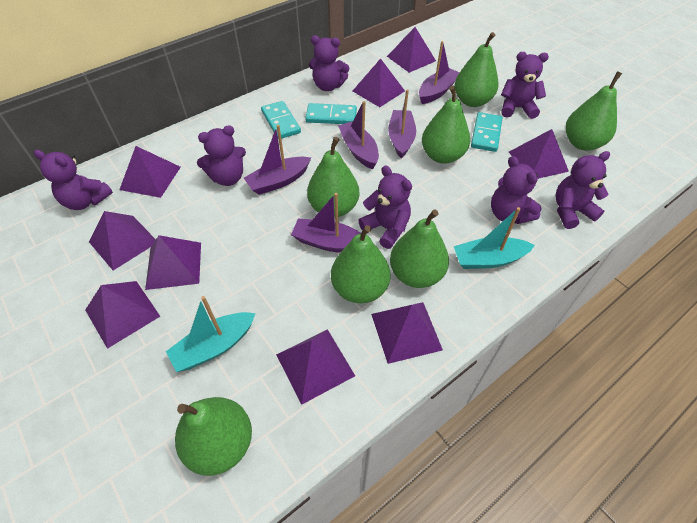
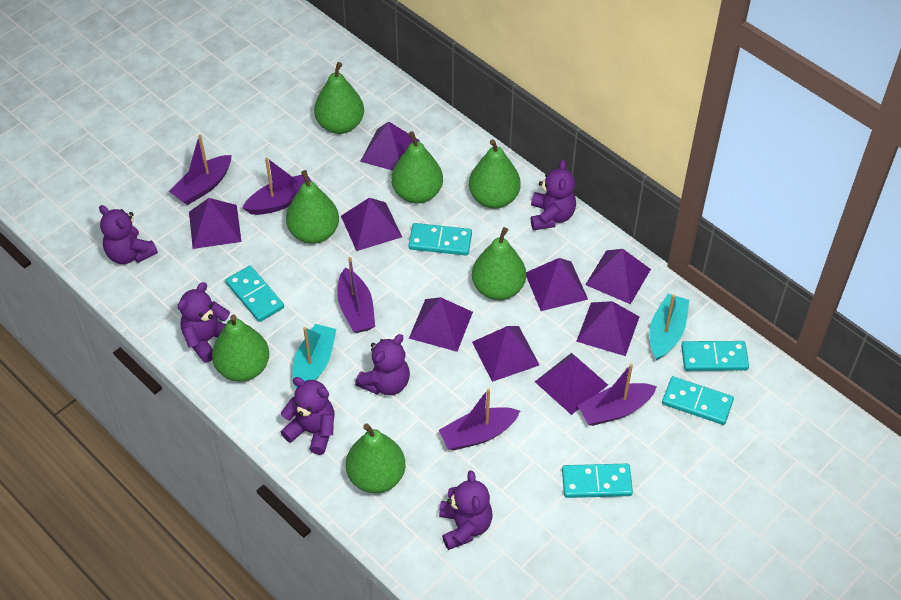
purple teddy bear: [34,150,113,210] [197,125,246,186] [309,35,349,91] [358,166,412,249] [491,156,542,224] [501,52,549,119] [555,151,610,229] = 7 -> [99,205,158,264] [178,282,230,363] [281,377,334,455] [355,334,410,395] [439,470,492,550] [531,160,576,230] = 6
turquoise domino: [261,101,301,139] [305,103,357,124] [471,112,502,152] = 3 -> [226,266,284,322] [409,223,472,256] [562,464,633,498] [662,376,734,425] [681,341,749,371] = 5

